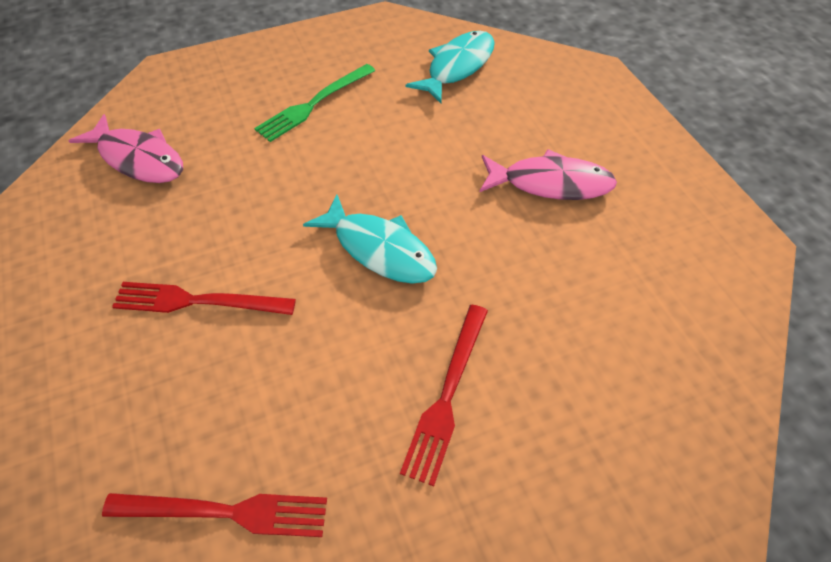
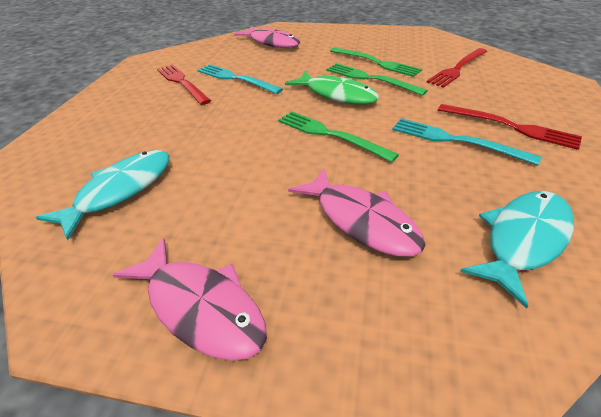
green fish: none = 0 -> [285,71,379,105] = 1
green fork: [254,64,375,142] = 1 -> [278,111,399,162] [326,63,428,96] [330,47,422,77] = 3
pink fish: [69,114,183,183] [480,149,617,200] = 2 -> [113,238,267,361] [234,26,300,48] [288,168,425,257] = 3
turquoise fork: none = 0 -> [197,64,283,94] [392,118,542,165] = 2

